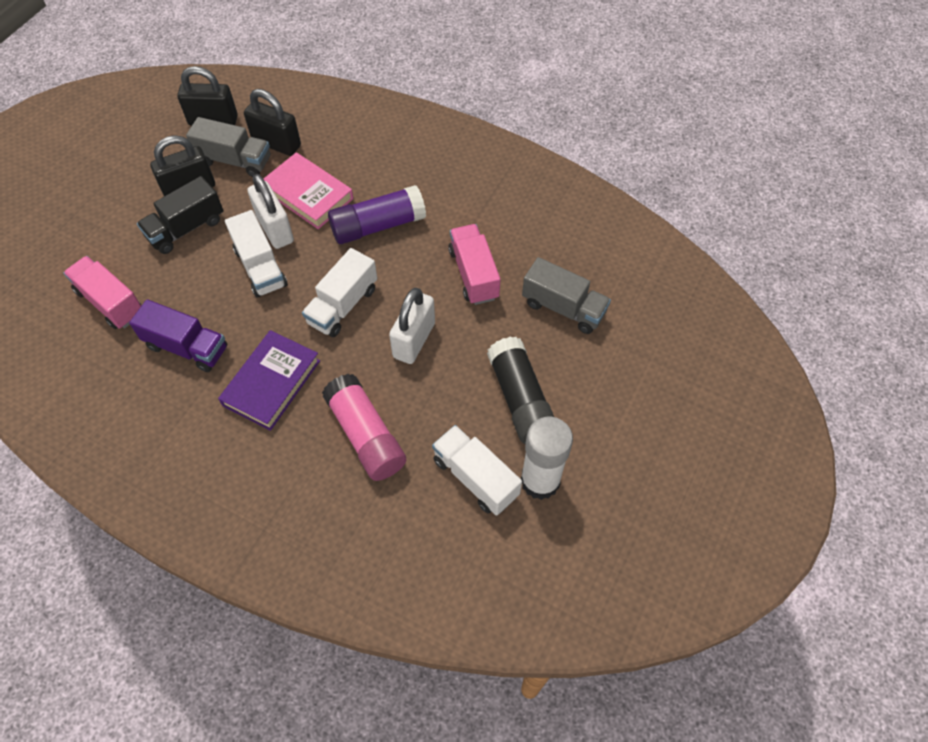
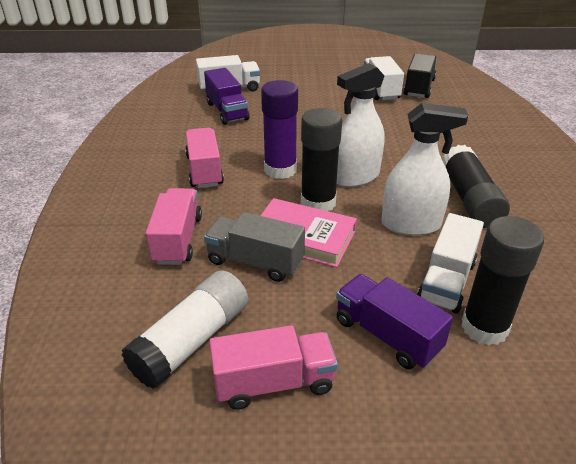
black glue stick: [487,337,554,444] = 1 -> [301,108,342,211] [442,145,510,228] [461,216,544,346] = 3
black padlock: [150,135,215,196] [177,66,238,126] [244,89,301,156] = 3 -> none = 0
grey truck: [186,117,270,177] [522,257,611,334] = 2 -> [204,212,305,282] = 1
pink glue stick: [322,374,406,481] = 1 -> none = 0
pink truck: [63,256,142,329] [448,224,500,305] = 2 -> [146,188,202,265] [185,128,224,188] [209,325,338,410] = 3
purple book: [218,330,320,431] = 1 -> none = 0
purple truck: [129,299,227,372] = 1 -> [204,68,249,125] [336,274,453,369] = 2
white padlock: [248,174,294,249] [389,288,435,364] = 2 -> none = 0
white spray bottle: none = 0 -> [337,63,385,187] [381,103,468,236] = 2

